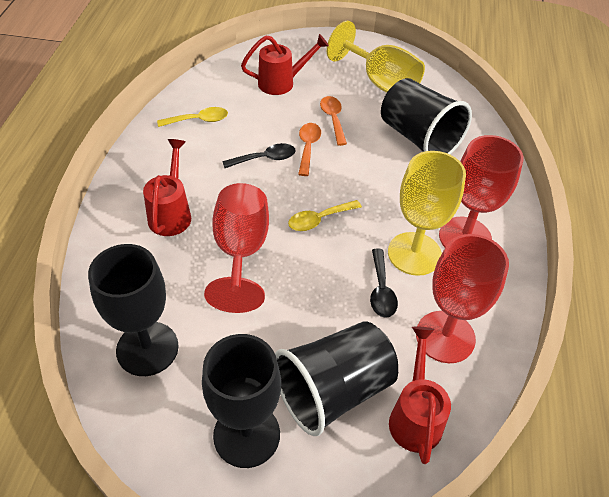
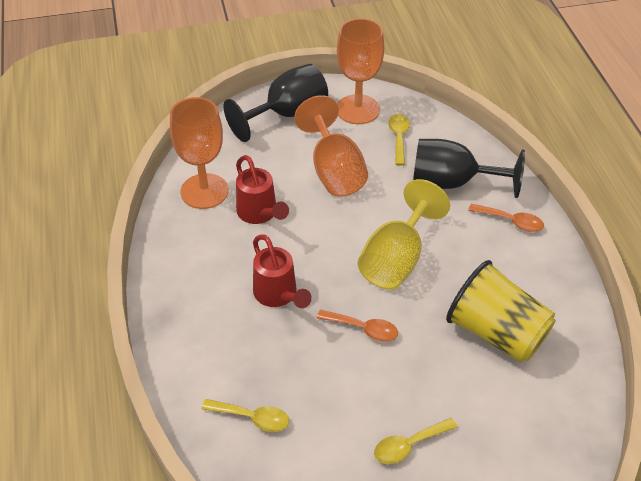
black cup: [275,321,398,436] [381,78,472,154] = 2 -> none = 0
black spoon: [222,143,295,168] [370,249,398,318] = 2 -> none = 0
orange goblet: none = 0 -> [170,97,228,209] [294,95,368,197] [337,18,384,124] = 3
red goblet: [204,183,269,313] [416,234,509,363] [439,135,524,247] = 3 -> none = 0
red watering can: [143,139,191,236] [241,34,329,95] [389,327,451,464] = 3 -> [236,155,289,224] [253,234,312,308] = 2
yellow cup: none = 0 -> [446,260,556,363] = 1
yellow goblet: [327,21,425,93] [388,151,466,276] = 2 -> [358,179,450,290] = 1
yellow spoon: [157,107,228,127] [288,200,362,231] = 2 -> [201,399,289,432] [374,418,458,464] [388,114,410,165] = 3

